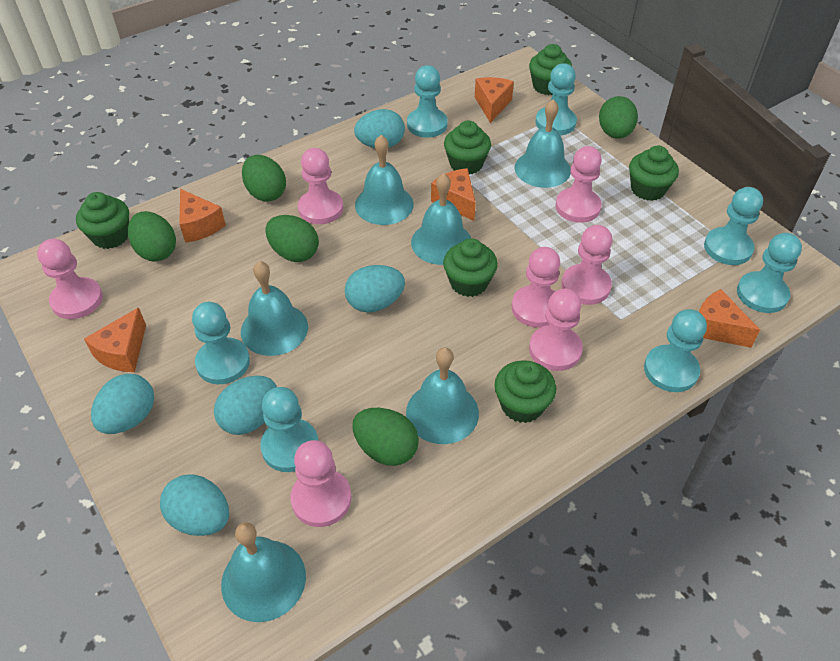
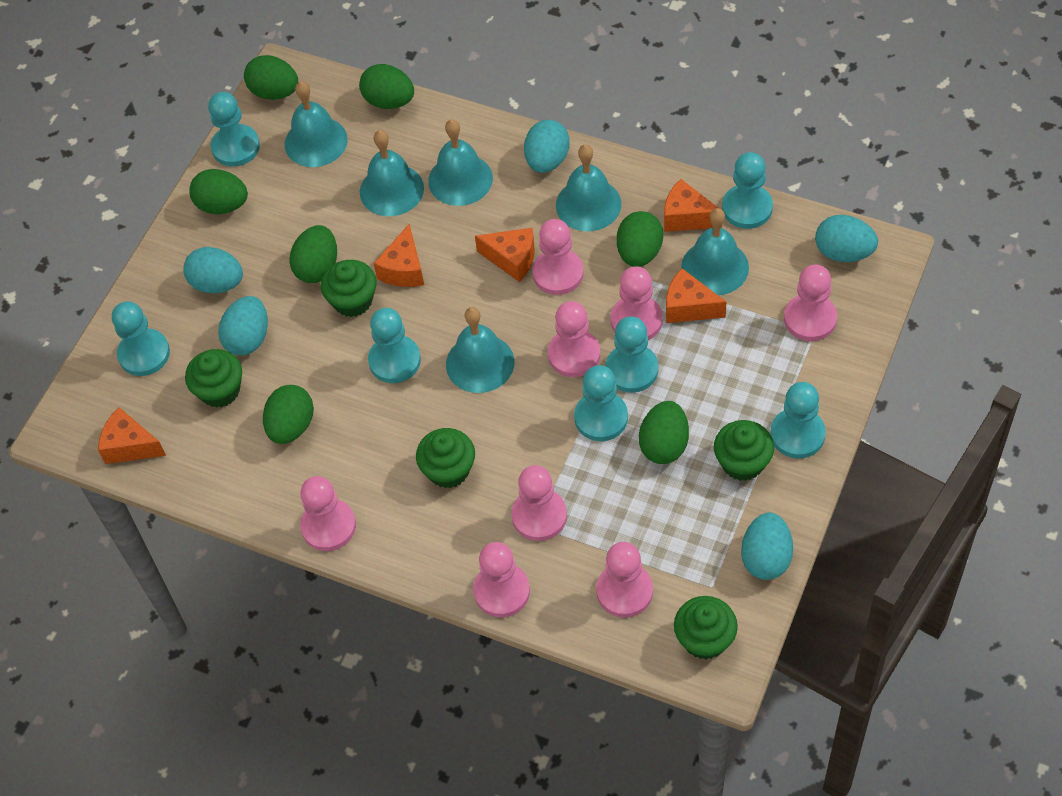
green cupcake: [76,192,129,249] [443,238,498,297] [444,121,491,174] [495,360,556,423] [529,44,572,95] [629,146,679,201] = 6 -> [185,349,242,408] [321,260,377,317] [416,428,475,488] [674,596,738,660] [714,420,774,481] = 5
green egg: [128,211,176,262] [242,155,286,202] [265,215,319,262] [352,408,419,466] [599,96,638,139] = 5 -> [189,169,248,214] [244,55,298,100] [263,385,314,444] [289,225,337,283] [359,64,414,109] [617,211,663,267] [639,401,689,464] = 7
pink pawn: [37,239,103,319] [290,440,351,527] [298,148,343,224] [512,247,560,328] [529,289,583,371] [555,146,602,223] [561,225,613,305] = 7 -> [300,476,356,551] [473,542,530,617] [511,465,567,541] [532,219,584,295] [548,301,600,377] [596,542,653,618] [611,266,663,340] [784,265,837,341] = 8

